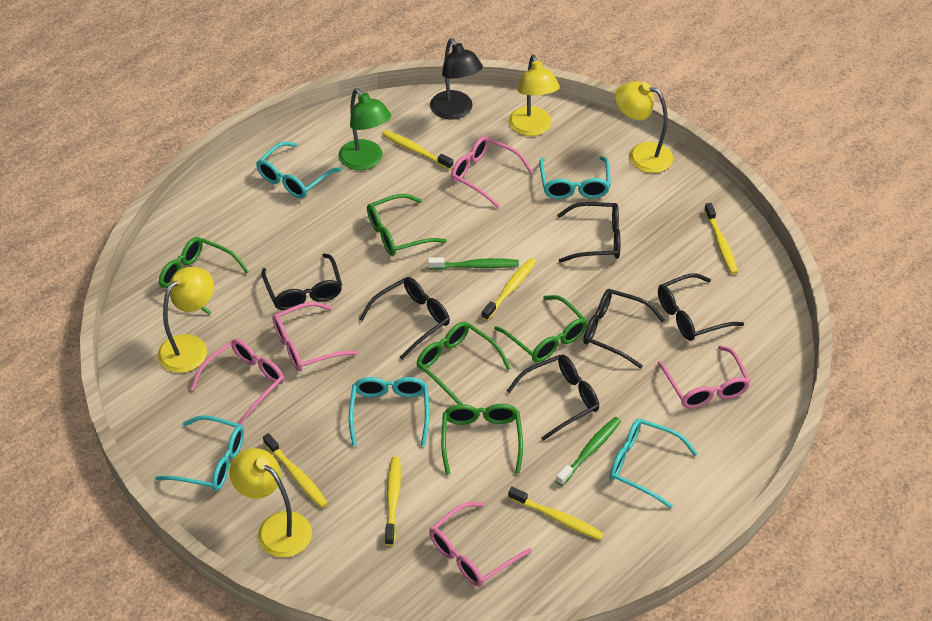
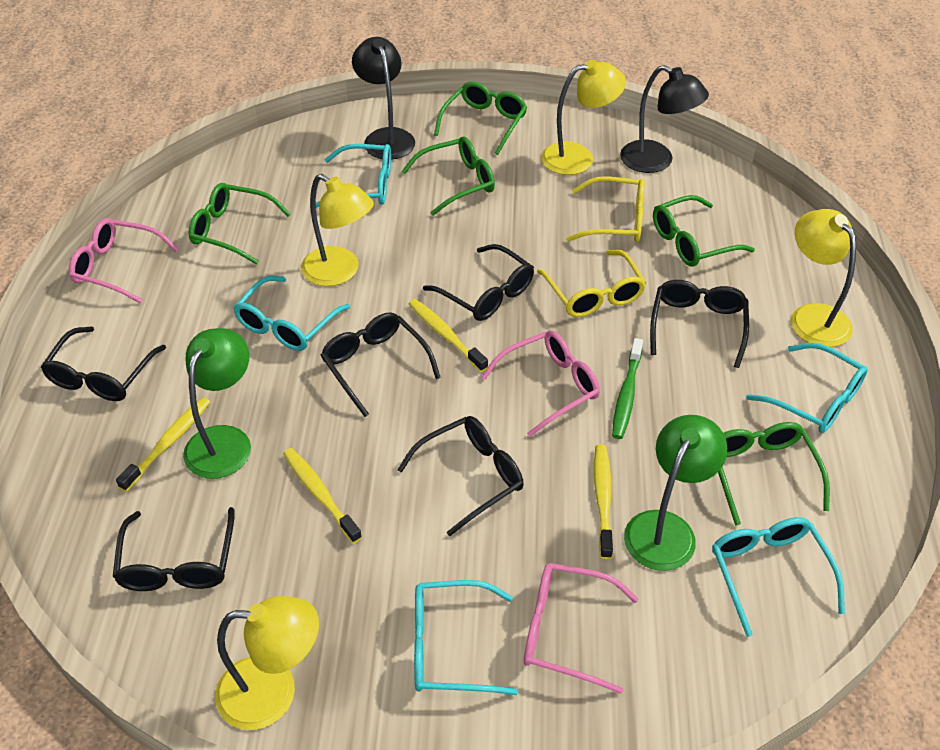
black lamp: [430,38,483,120] = 1 -> [352,37,415,160] [620,65,709,173] = 2
green lamp: [339,88,391,170] = 1 -> [183,328,251,479] [624,415,727,571] = 2
green toothbrush: [428,257,519,270] [556,417,621,486] = 2 -> [612,338,643,439] = 1
pink glasses: [190,339,284,425] [272,302,358,371] [429,502,532,587] [451,136,533,208] [658,345,751,408] = 5 -> [69,218,179,303] [481,330,600,437] [524,563,639,694] = 3
yellow glasses: none = 0 -> [537,250,646,317] [566,176,645,242] = 2
yellow toothbrush: [263,433,328,508] [382,130,453,170] [385,457,401,546] [482,258,536,321] [508,487,604,540] [704,203,738,274] = 6 -> [116,397,210,492] [283,448,362,543] [409,299,488,372] [594,444,613,559] = 4

